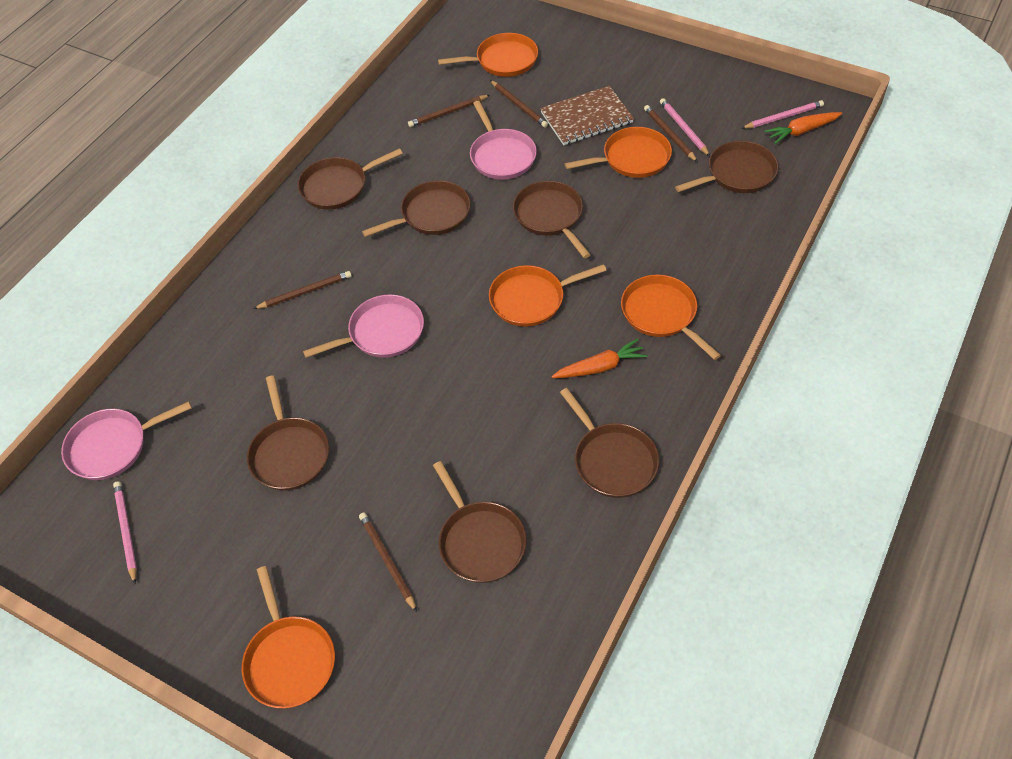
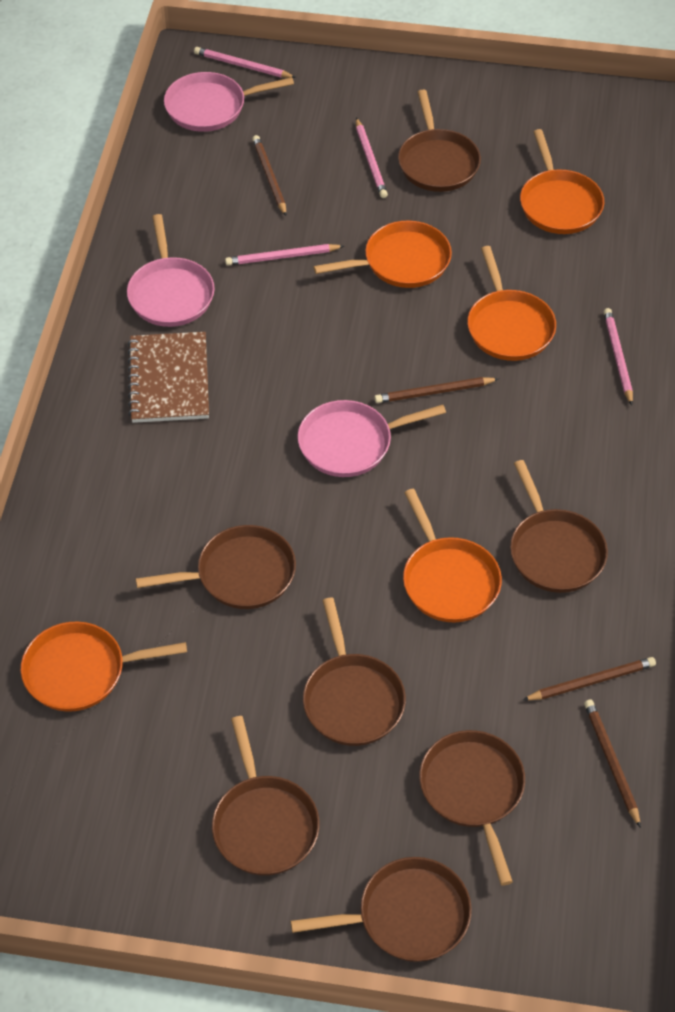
brown pencil: [253,271,352,309] [359,513,417,612] [408,95,490,127] [490,80,548,128] [644,105,698,162] = 5 -> [252,135,286,216] [374,377,499,403] [523,657,656,700] [584,699,641,828] = 4
orange carrot: [552,338,648,378] [764,112,842,144] = 2 -> none = 0
pink pencil: [113,481,137,584] [660,98,710,156] [742,100,824,129] = 3 -> [194,47,296,78] [225,244,344,265] [356,118,388,198] [604,308,633,405] = 4

